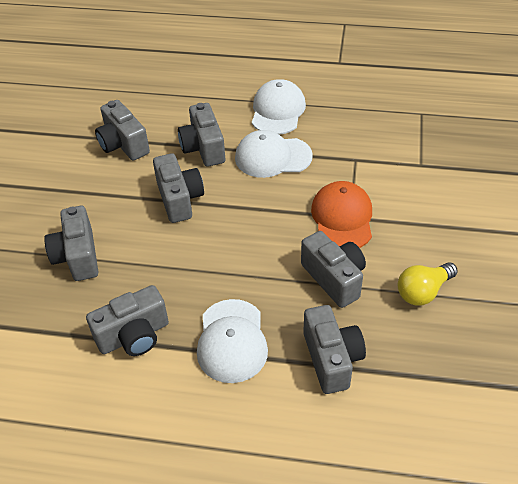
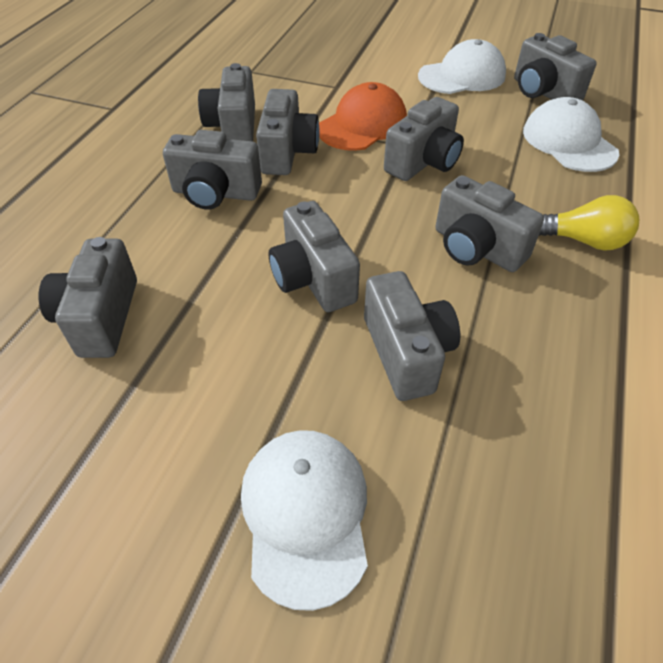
grey camera: [44,206,98,281] [86,285,169,356] [95,100,150,161] [153,153,204,223] [178,103,225,167] [301,231,366,308] [303,305,366,394] = 7 -> [39,237,137,358] [163,130,262,210] [198,63,255,141] [256,89,320,175] [269,201,360,312] [364,271,460,401] [384,97,464,181] [435,175,544,272] [514,33,597,100] = 9

